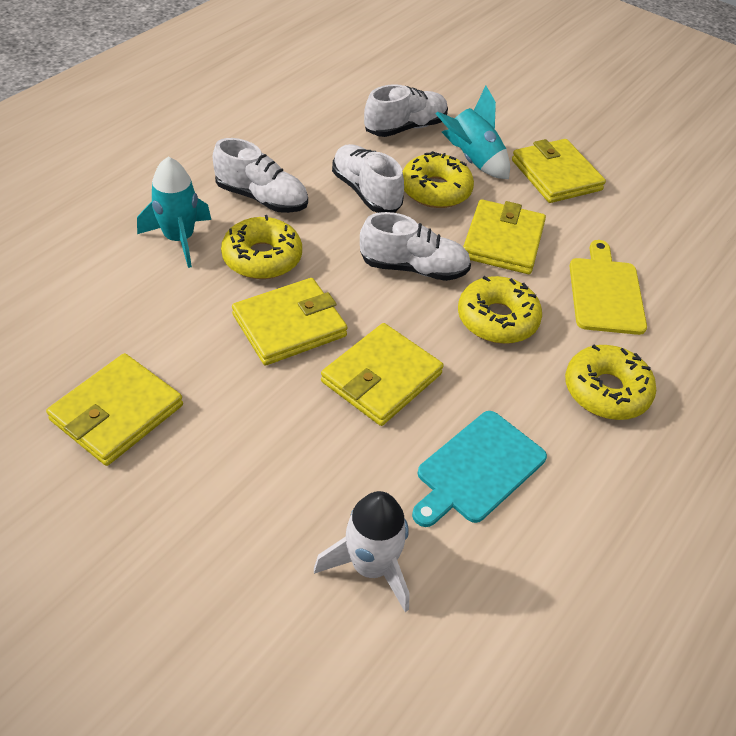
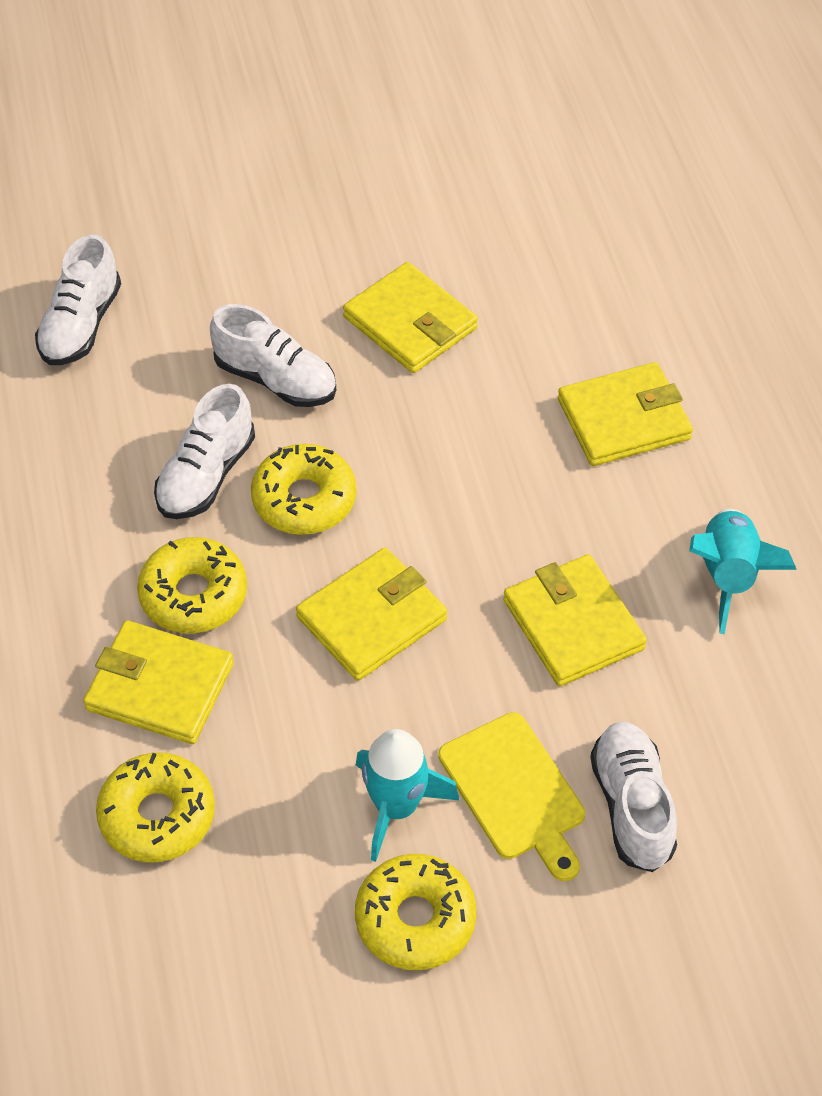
turquoise cutting board: [412,411,547,527] = 1 -> none = 0
white rocket: [314,491,410,612] = 1 -> none = 0

